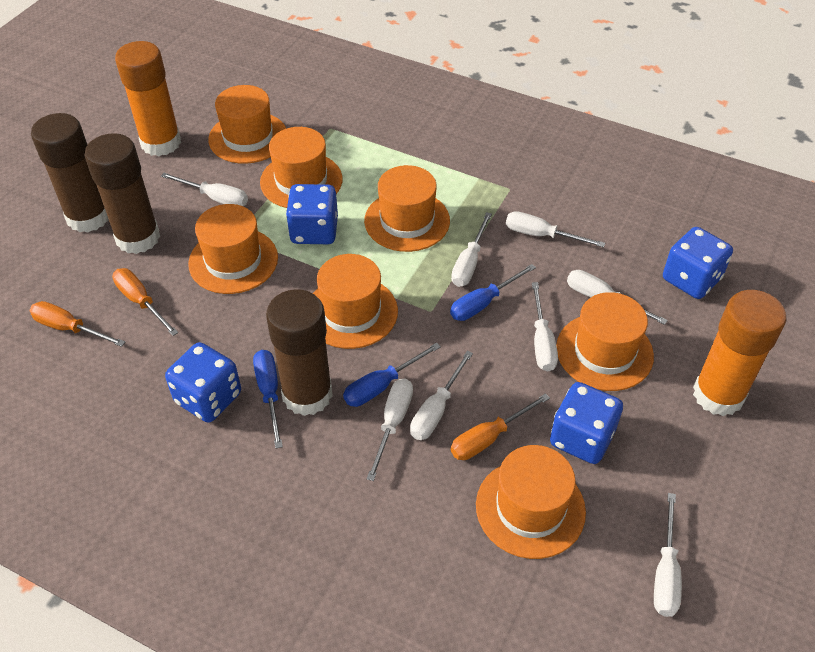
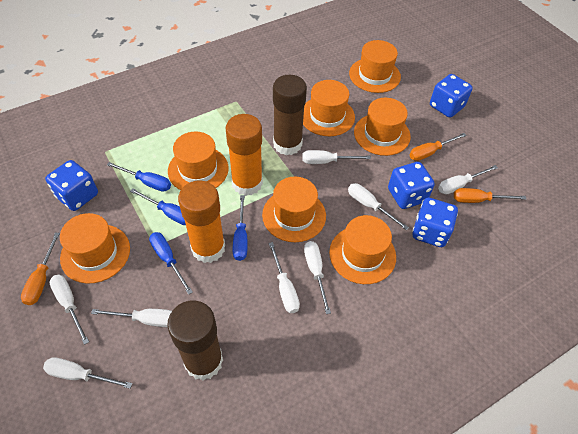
blue screwdriver: [253,350,283,448] [343,343,441,407] [450,264,536,321] = 3 -> [107,162,171,192] [130,188,186,225] [149,232,193,295] [233,195,248,261] = 4
brown glue stick: [31,113,109,232] [85,133,160,254] [266,289,333,416] = 3 -> [167,300,223,380] [273,75,307,155] = 2

